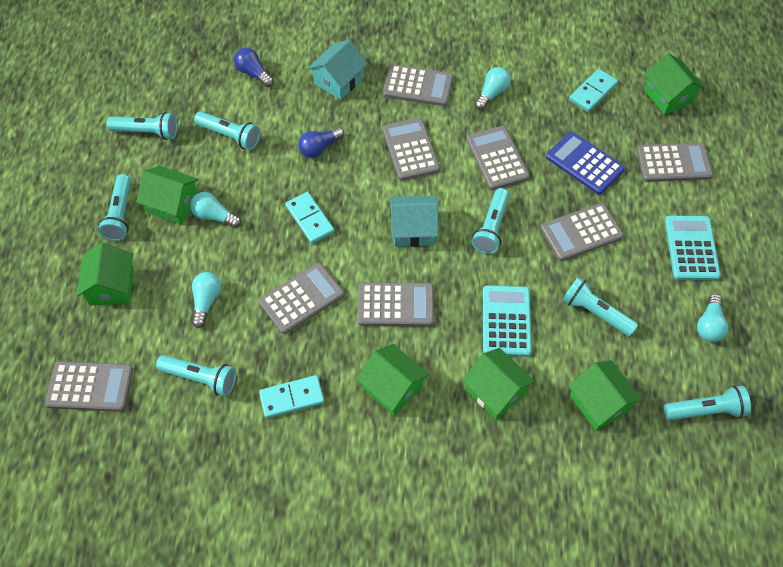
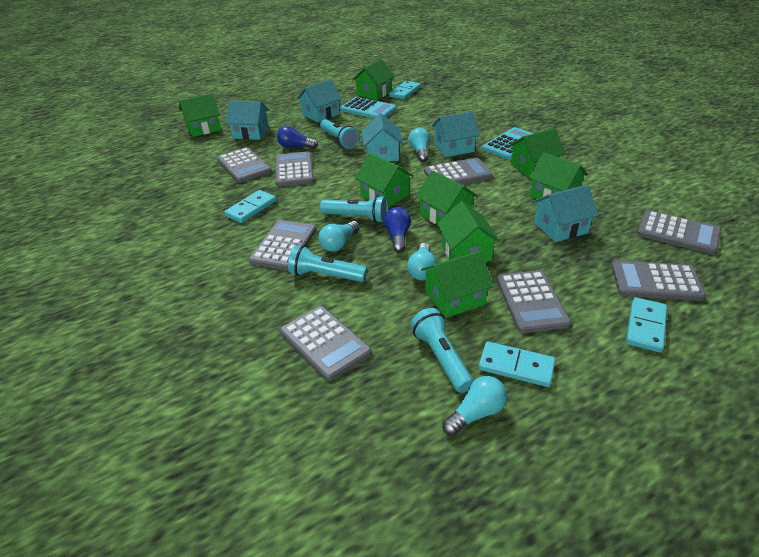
blue calculator: [546,131,625,195] = 1 -> none = 0
green house: [77,242,134,305] [136,166,199,225] [356,344,429,416] [462,348,535,420] [568,360,642,431] [644,53,705,115] = 6 -> [179,94,221,137] [352,59,395,100] [355,153,414,207] [415,170,478,224] [421,251,494,318] [437,201,500,262] [509,128,565,177] [529,152,588,199] = 8
turquoise domino: [259,375,324,419] [285,192,335,244] [569,69,618,112] = 3 -> [224,190,276,223] [389,81,421,100] [479,341,555,387] [626,297,667,353] = 4
turquoise flashlight: [98,174,131,241] [107,112,177,140] [156,355,236,396] [194,111,260,150] [472,188,509,254] [563,277,638,336] [664,386,751,421] = 7 -> [288,245,367,282] [320,119,359,149] [320,195,388,223] [410,308,474,393] = 4
turquoise house: [308,40,368,100] [390,195,439,247] = 2 -> [226,101,269,140] [297,80,342,123] [362,113,403,161] [432,111,480,157] [532,185,599,242] = 5

